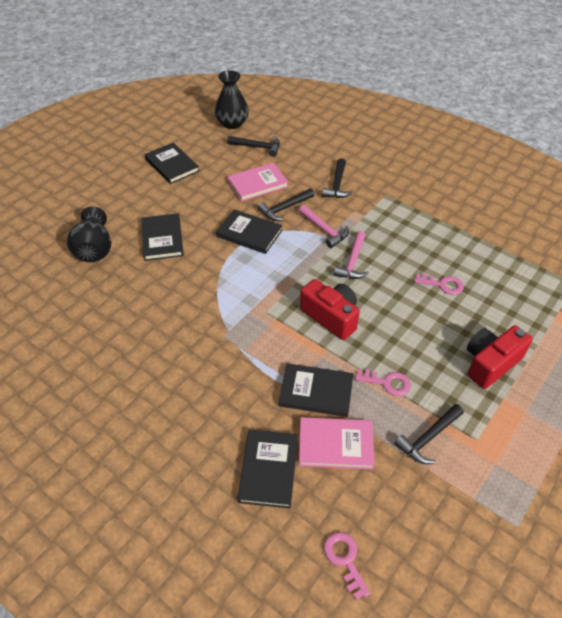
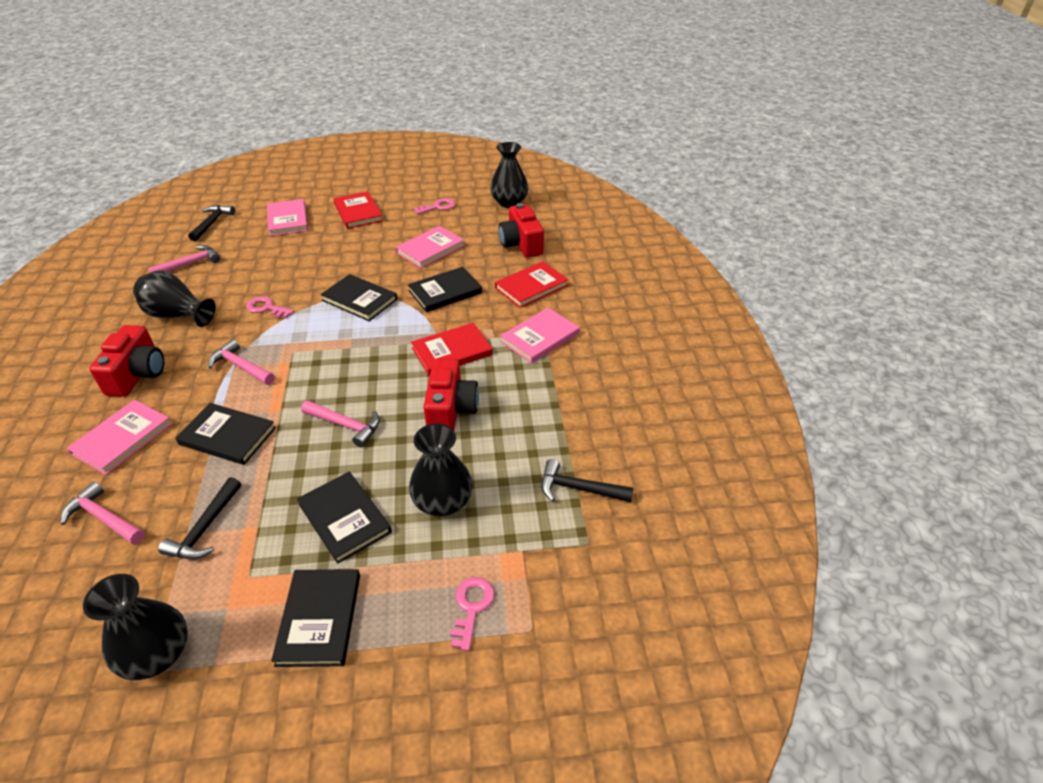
black hammer: [227,136,280,157] [257,188,314,221] [322,158,353,198] [394,404,464,464] = 4 -> [158,477,241,559] [188,205,235,241] [541,459,634,502] = 3
black vase: [67,206,111,262] [215,70,249,129] = 2 -> [83,574,188,680] [133,270,216,327] [409,423,473,516] [490,142,529,208] = 4
pink book: [227,163,288,201] [299,417,375,470] = 2 -> [67,400,172,475] [267,199,308,236] [395,226,465,268] [500,308,580,363] = 4
pink hammer: [299,205,349,248] [333,231,369,279] = 2 -> [61,481,145,544] [148,245,220,273] [208,339,275,385] [301,400,380,447] = 4
red book: none = 0 -> [333,192,383,229] [411,323,493,376] [495,261,569,308] = 3
red camera: [300,279,360,340] [467,325,533,389] = 2 -> [89,325,164,397] [423,358,479,430] [499,203,544,258] = 3

